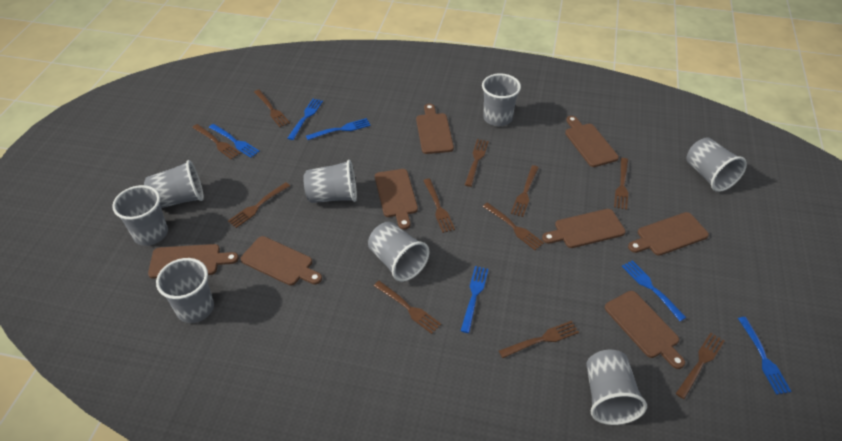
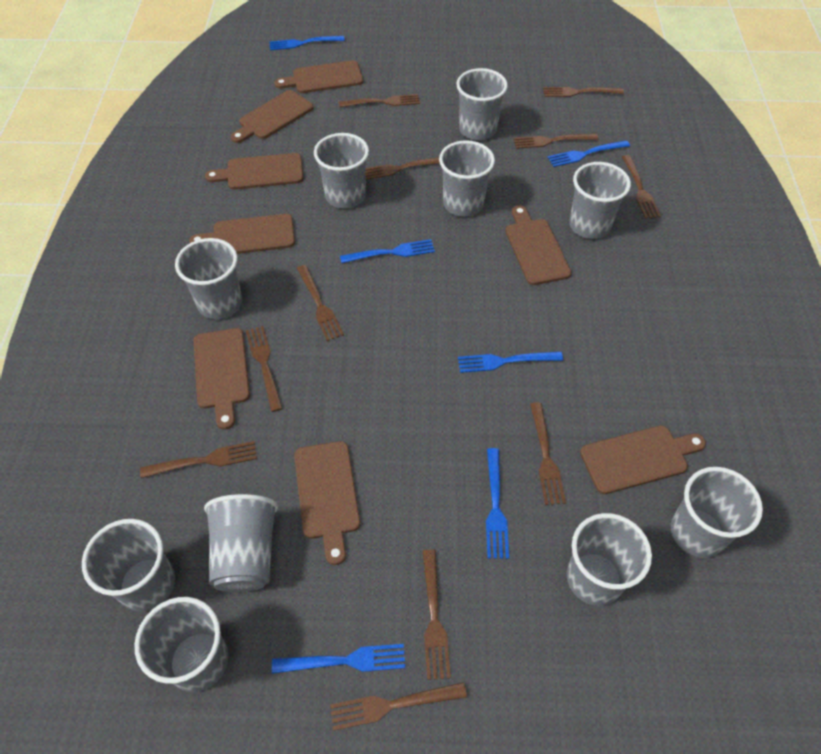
grey cup: [112,185,168,246] [144,160,204,208] [156,258,214,323] [303,160,357,203] [368,221,430,282] [482,73,521,126] [586,350,647,425] [686,137,747,192] = 8 -> [82,519,175,612] [134,597,228,692] [175,238,242,319] [204,494,278,592] [314,133,369,209] [439,140,495,217] [456,68,508,140] [567,513,652,606] [569,162,631,239] [671,467,763,558] = 10

